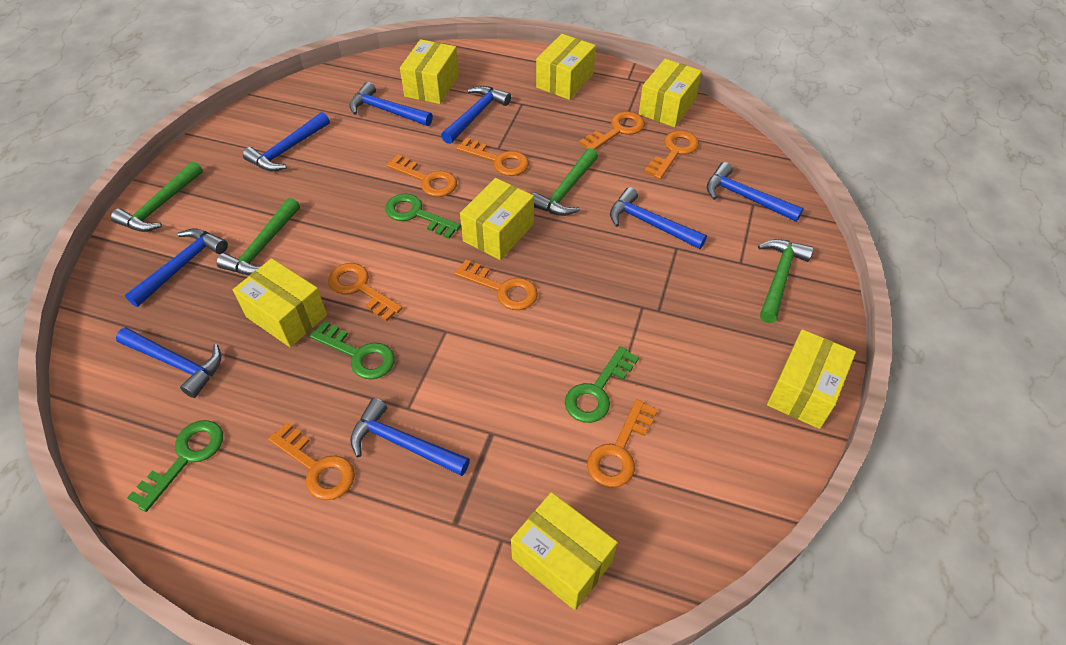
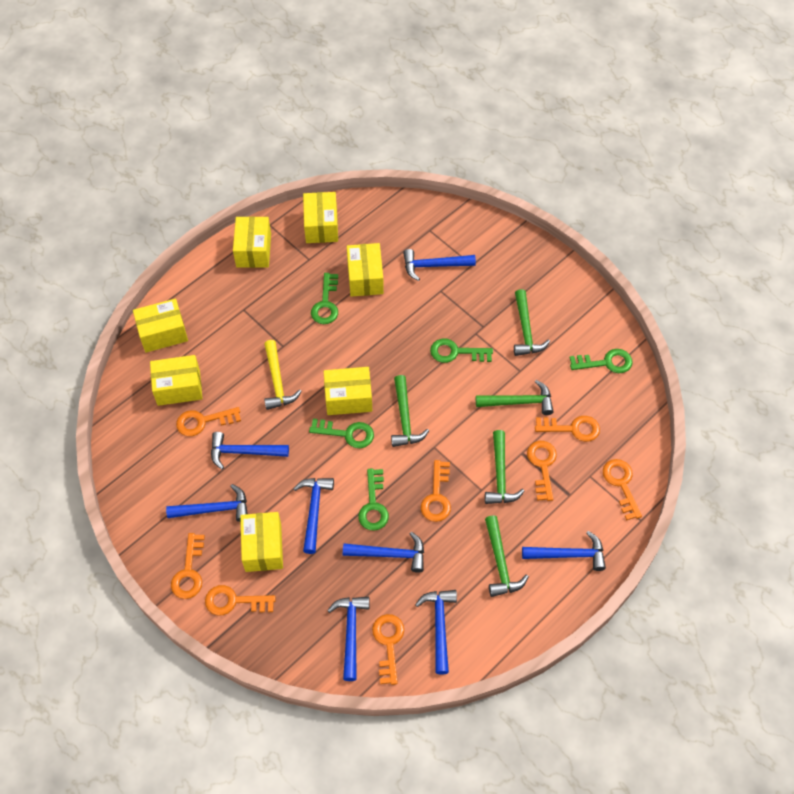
green hammer: [111,161,203,232] [216,198,300,275] [532,148,598,216] [758,239,814,323] = 4 -> [391,375,429,447] [476,380,554,415] [485,430,524,504] [485,515,529,597] [514,289,550,356] = 5
green key: [127,420,223,512] [310,321,395,379] [385,194,461,239] [565,346,639,423] = 4 -> [309,418,374,448] [311,273,338,324] [358,468,389,531] [430,339,493,363] [570,349,633,373] = 5
yellow hammer: none = 0 -> [264,340,302,410] = 1

